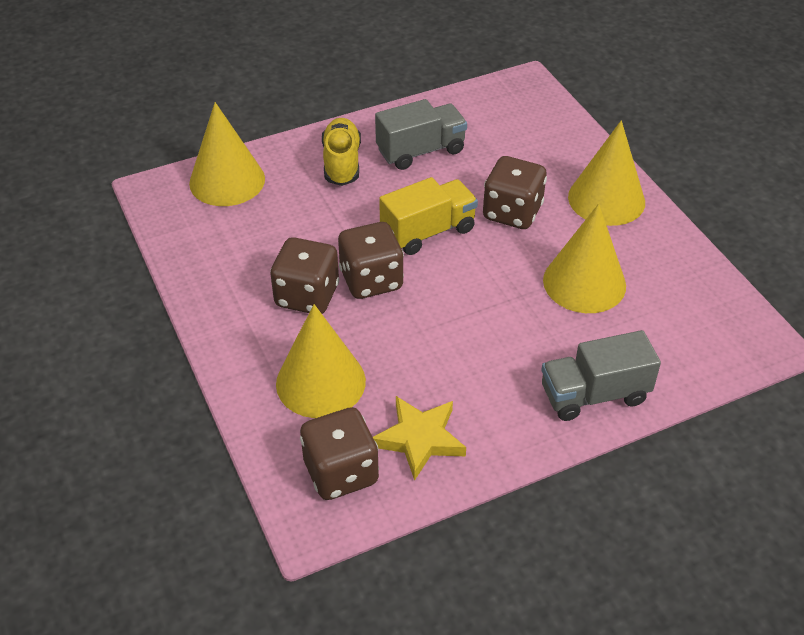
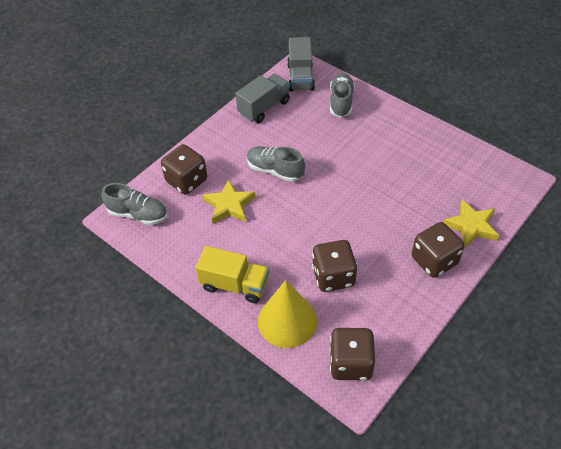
grey shoe: none = 0 -> [102,183,168,225] [247,146,305,182] [330,73,355,118] = 3
yellow cone: [189,102,265,206] [276,304,366,418] [543,204,626,313] [568,120,645,226] = 4 -> [258,280,317,348] = 1
yellow shoe: [322,118,361,186] = 1 -> none = 0
yellow star: [373,396,466,481] = 1 -> [202,179,255,224] [443,200,499,248] = 2

